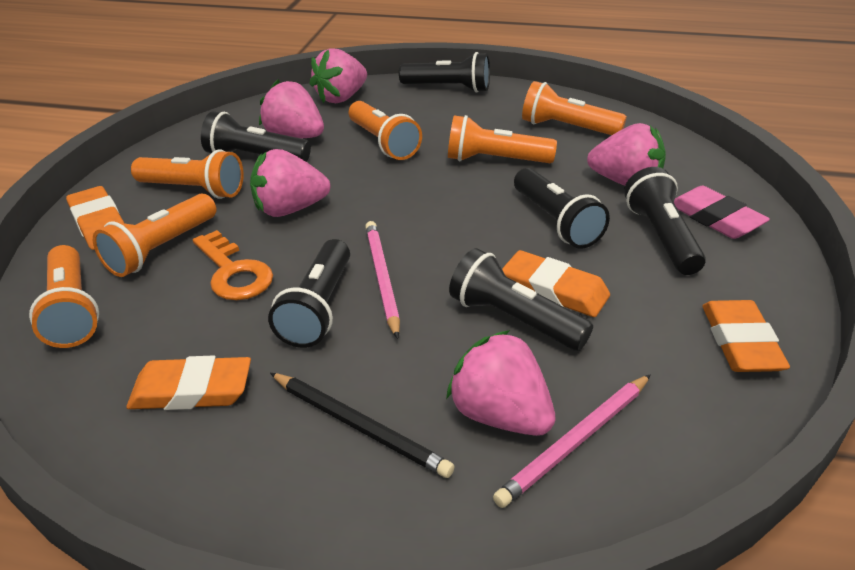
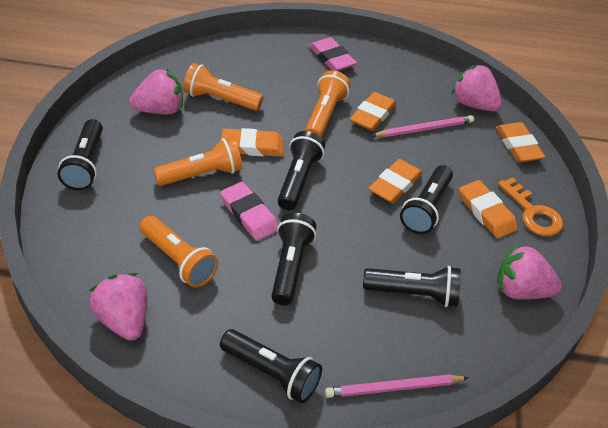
black pencil: [270,373,455,478] = 1 -> none = 0
orange eraser: [66,186,124,250] [126,356,251,410] [502,250,610,317] [702,300,790,372] = 4 -> [221,128,284,157] [350,92,397,131] [368,159,423,203] [459,180,518,238] [496,122,545,162] = 5
orange flashlight: [29,245,99,348] [93,194,216,277] [131,149,244,199] [349,101,422,160] [448,115,557,163] [522,81,627,135] = 6 -> [140,216,218,288] [153,137,243,186] [183,63,263,111] [305,70,350,138] = 4
pink eraser: [674,186,770,239] = 1 -> [220,182,278,241] [309,37,357,71] = 2
pink strawberry: [250,149,330,217] [259,79,324,138] [310,48,367,103] [446,330,556,436] [587,123,666,186] = 5 -> [89,273,147,341] [129,68,183,114] [452,64,502,111] [497,244,562,300] = 4

